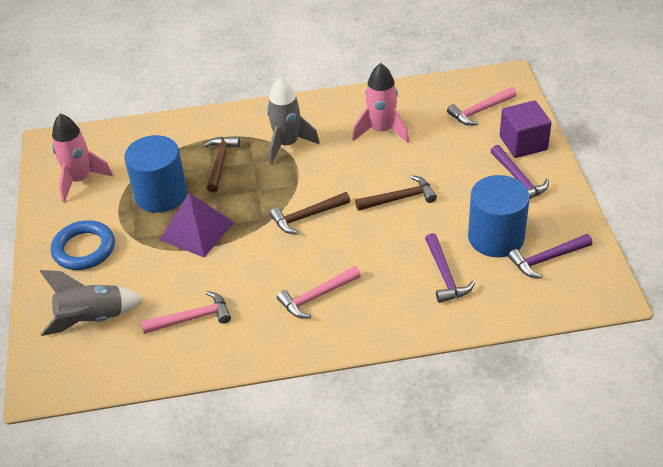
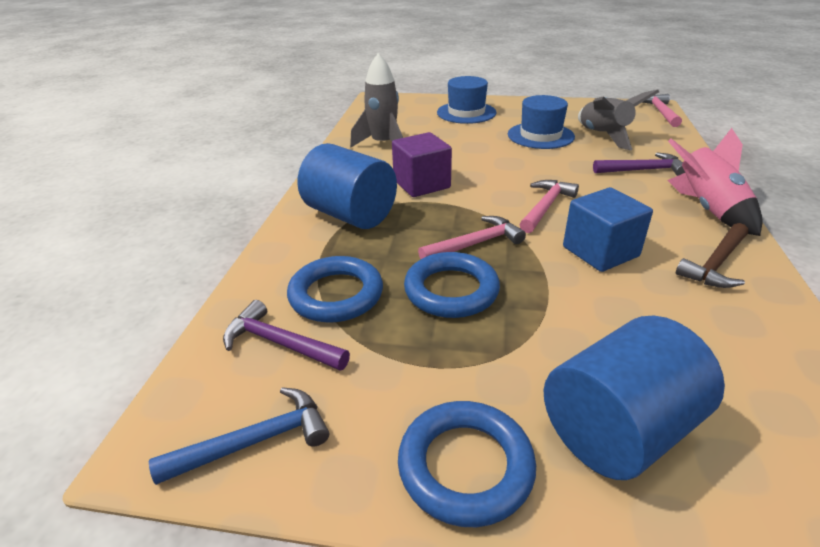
blue cube: none = 0 -> [563,187,653,272] = 1
blue hammer: none = 0 -> [149,387,329,485] = 1
blue hat: none = 0 -> [437,76,496,124] [508,95,575,149] = 2
blue ring: [51,220,115,270] = 1 -> [287,256,383,323] [398,401,536,527] [404,252,500,318] = 3
brown hammer: [203,137,240,193] [270,192,350,234] [355,175,437,211] = 3 -> [676,223,748,288] = 1
pink rocket: [52,114,113,203] [352,63,409,143] = 2 -> [668,128,762,236] = 1
purple hammer: [425,233,475,303] [491,145,549,199] [508,234,592,279] = 3 -> [223,300,350,371] [593,153,685,176] = 2
purple pyramid: [159,193,234,257] = 1 -> none = 0

